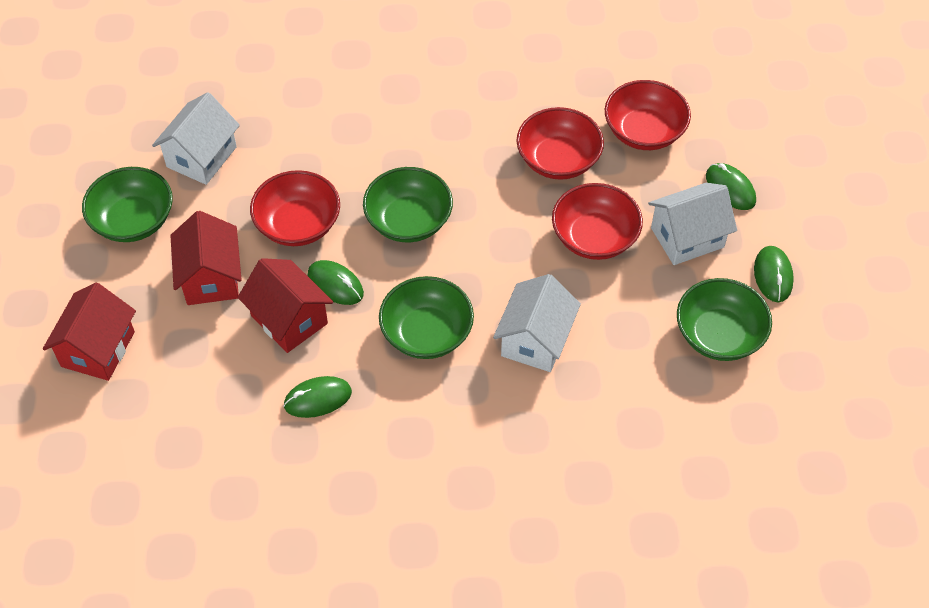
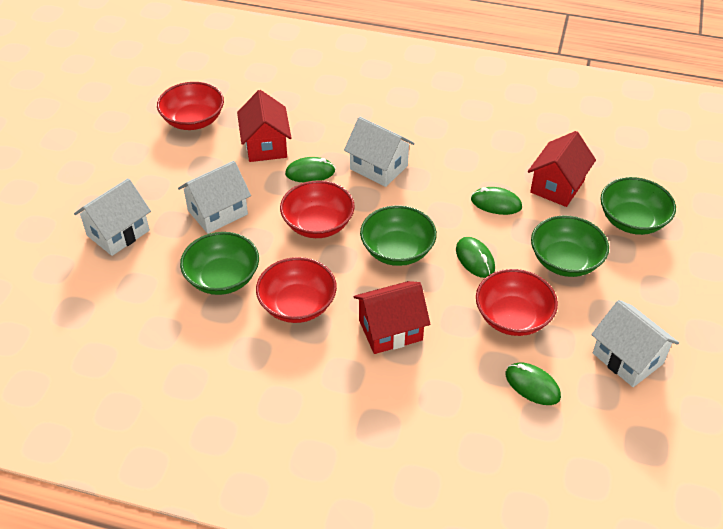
white house: [152,92,240,185] [493,274,581,372] [648,183,737,265] = 3 -> [74,178,151,256] [178,161,251,234] [344,117,415,187] [591,300,679,387] = 4

